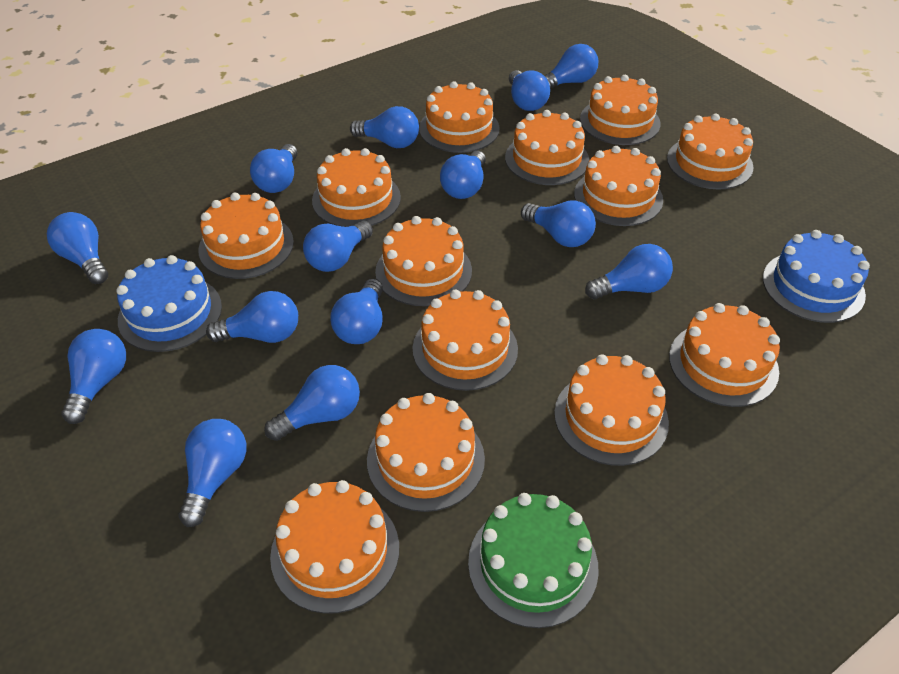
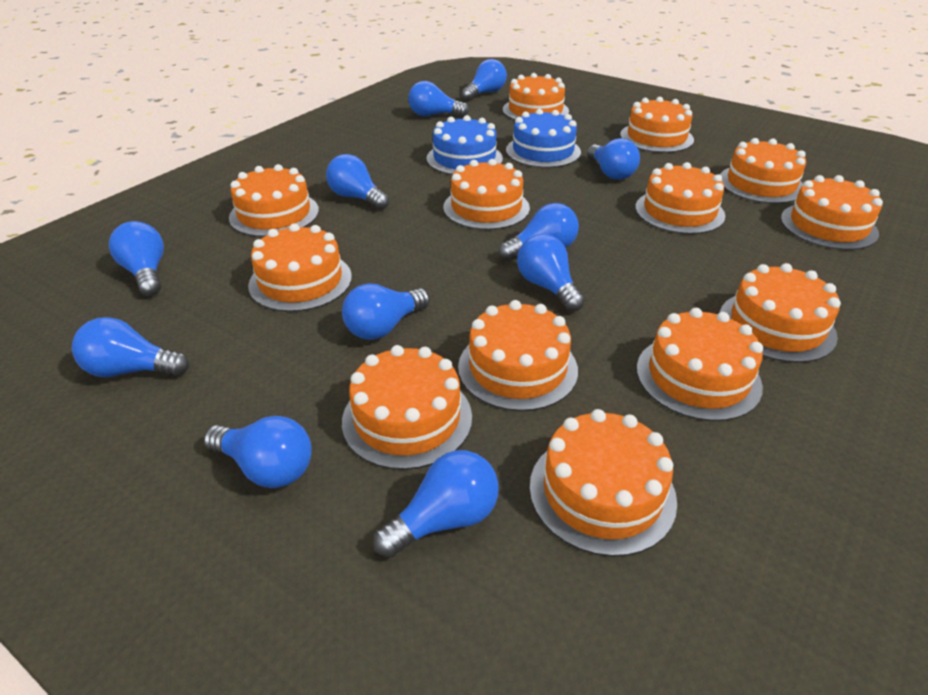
blue light bulb: [47,212,108,284] [61,329,126,424] [178,419,246,527] [206,291,298,343] [250,144,297,193] [264,365,360,441] [303,220,373,272] [330,279,383,344] [350,106,419,148] [440,151,486,199] [509,70,550,111] [521,201,596,247] [545,44,598,89] [585,244,673,299] = 14 -> [72,317,189,377] [109,221,164,296] [204,416,312,488] [326,154,389,210] [342,283,430,340] [373,450,499,558] [408,81,469,116] [462,59,507,101] [499,203,579,261] [517,234,585,311] [587,138,640,180] = 11
green cake: [468,493,599,628] = 1 -> none = 0

